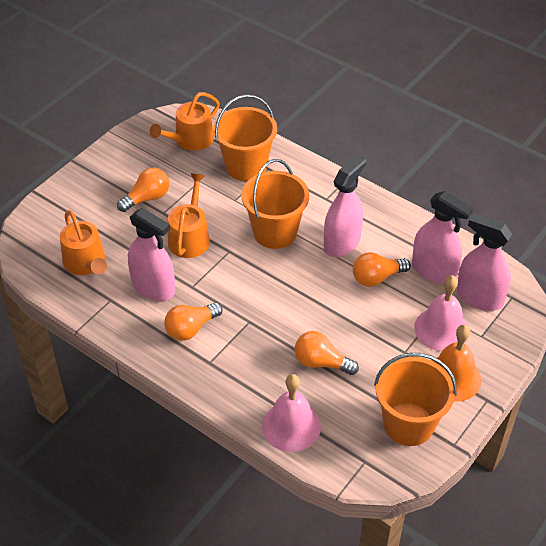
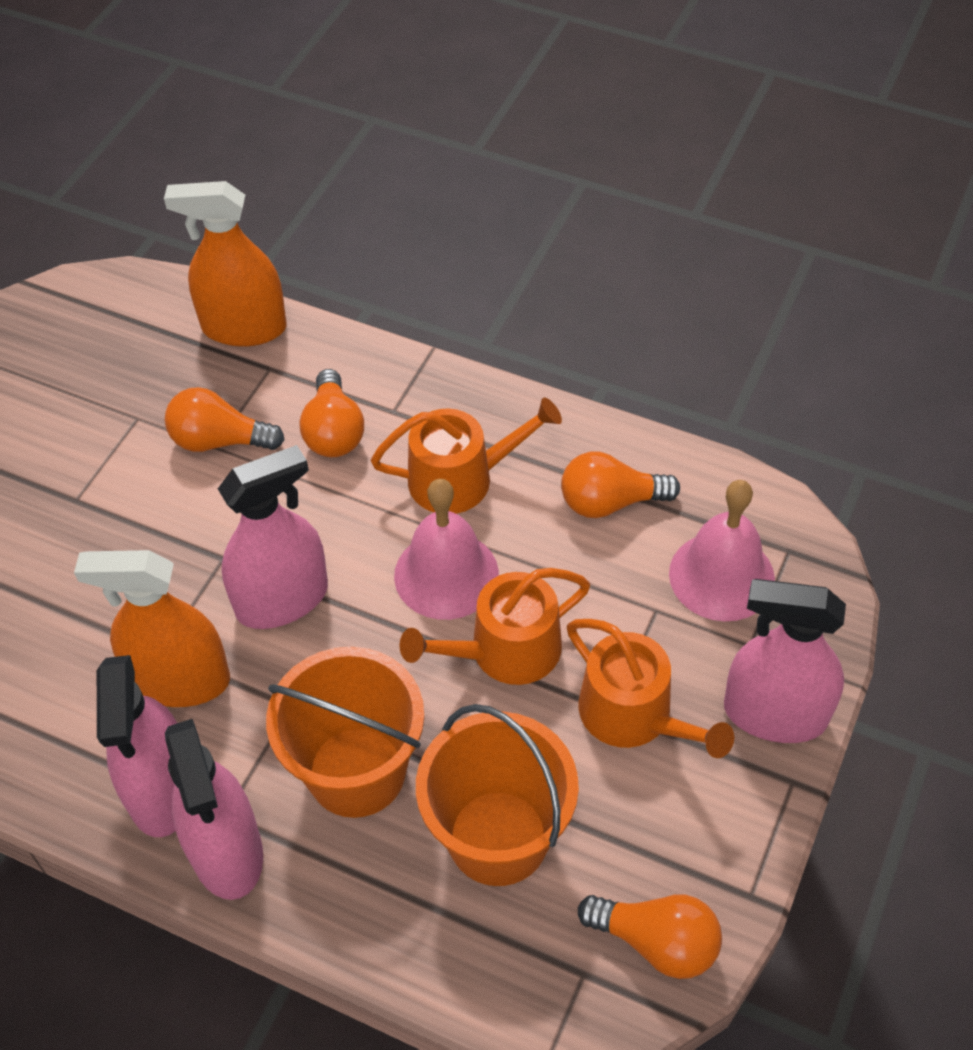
orange bell: [432,325,481,402] = 1 -> none = 0
orange bucket: [213,95,277,181] [241,159,309,249] [374,353,457,446] = 3 -> [266,646,424,818] [416,704,579,886] = 2
orange spray bottle: none = 0 -> [74,550,230,707] [164,181,287,347] = 2

